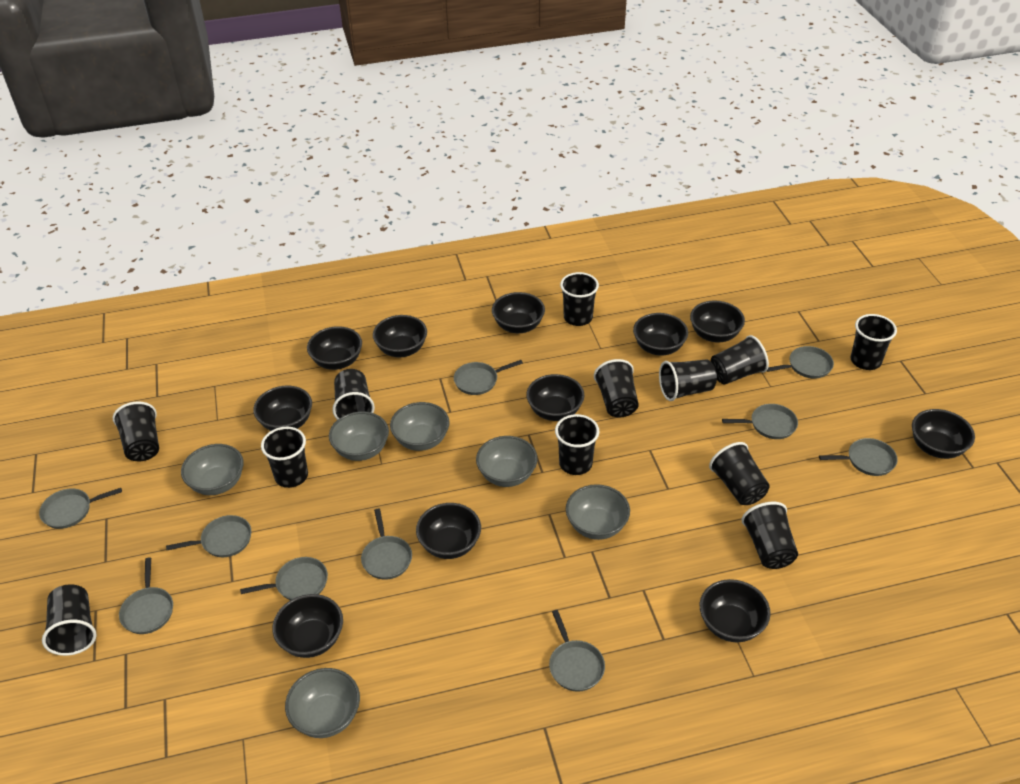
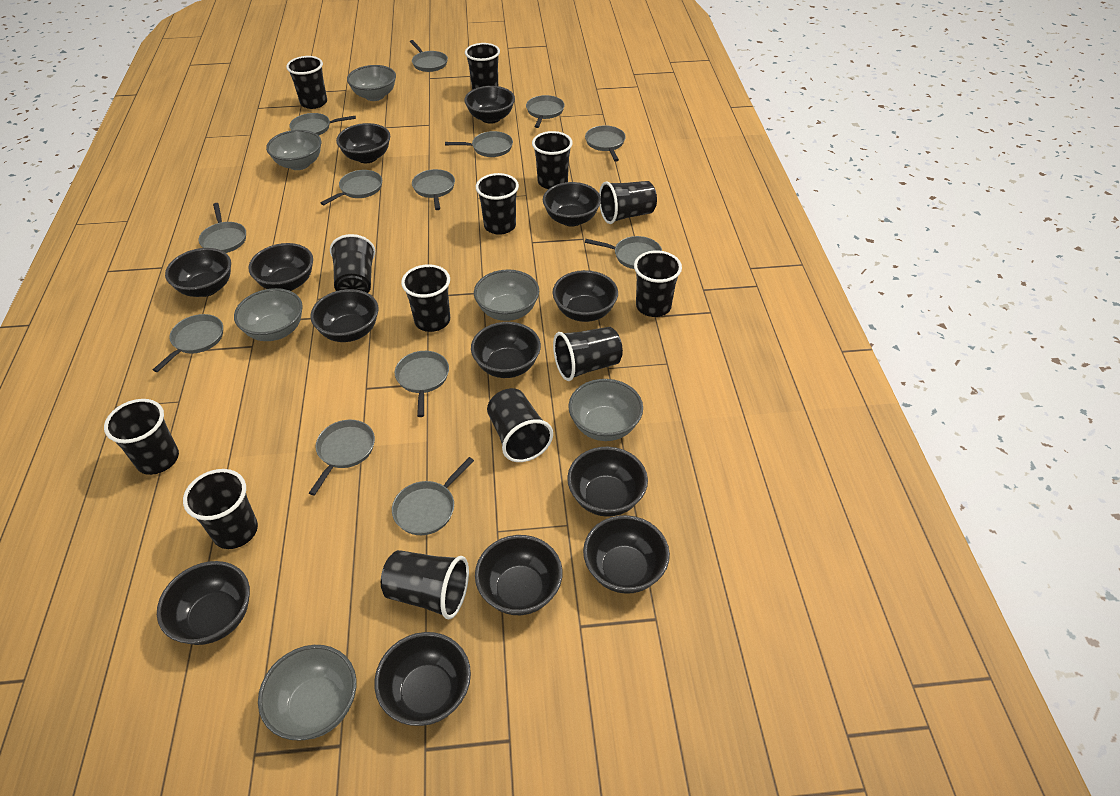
black bowl: [253,386,312,431] [272,594,343,658] [307,326,362,370] [373,315,427,357] [416,503,481,559] [492,292,545,333] [526,374,584,421] [633,313,688,356] [690,301,745,343] [700,579,771,642] [912,409,975,459] = 11 -> [157,561,250,645] [165,248,231,297] [249,243,313,291] [310,289,378,342] [336,123,390,163] [374,632,471,726] [464,86,515,124] [471,322,541,378] [475,535,563,615] [543,182,601,226] [553,270,618,322] [567,447,648,517] [583,515,670,594] = 13
black cup: [42,584,97,656] [113,402,159,461] [261,427,308,488] [332,369,375,420] [555,414,599,475] [560,272,599,326] [594,359,639,417] [659,359,717,401] [709,442,770,505] [710,335,769,385] [742,502,798,569] [850,314,897,370] = 12 -> [104,399,179,475] [183,469,258,549] [286,56,327,109] [330,234,375,293] [381,550,469,619] [401,264,450,332] [465,43,500,90] [476,173,519,235] [487,388,553,462] [532,131,573,189] [553,327,623,381] [599,181,657,224] [634,250,682,317] = 13
grey pan: [39,488,122,529] [119,557,173,634] [166,515,251,557] [240,557,328,600] [361,509,412,580] [454,360,523,395] [549,610,605,692] [722,404,798,439] [767,346,834,379] [819,438,898,476] = 10 -> [153,314,223,372] [199,203,246,253] [289,113,356,136] [309,420,375,495] [321,170,382,205] [392,457,474,535] [395,351,449,417] [410,40,448,72] [412,169,455,210] [445,131,513,157] [526,95,565,128] [585,125,626,162] [585,236,662,269] = 13

